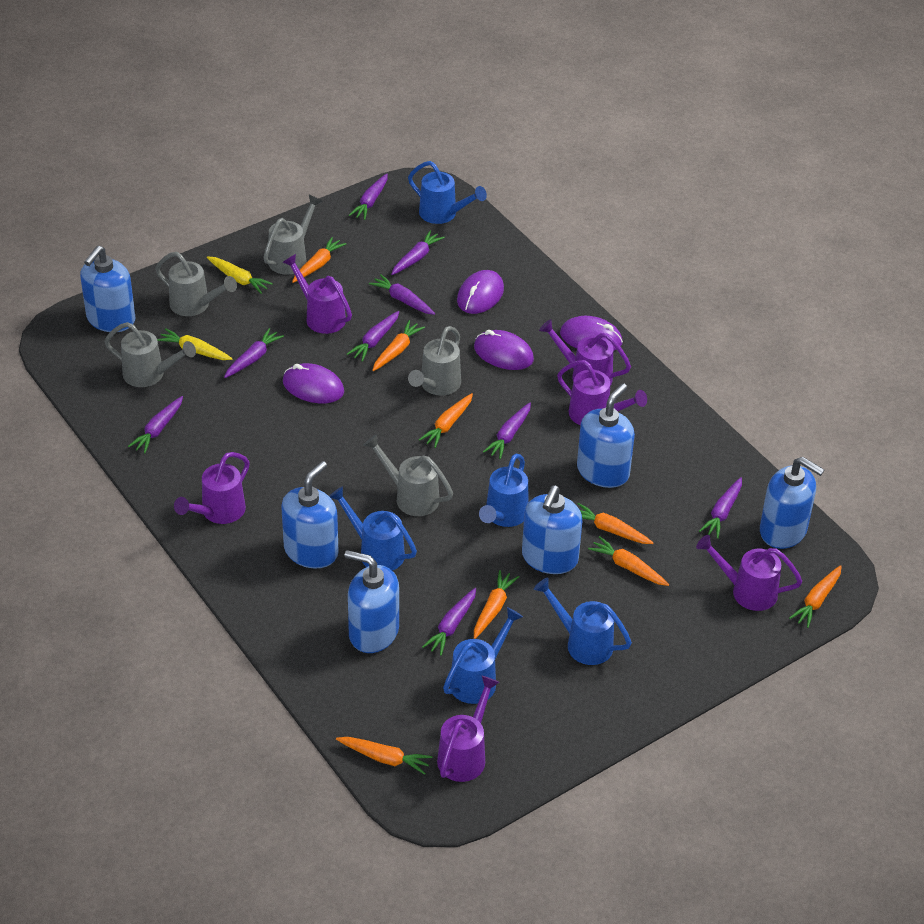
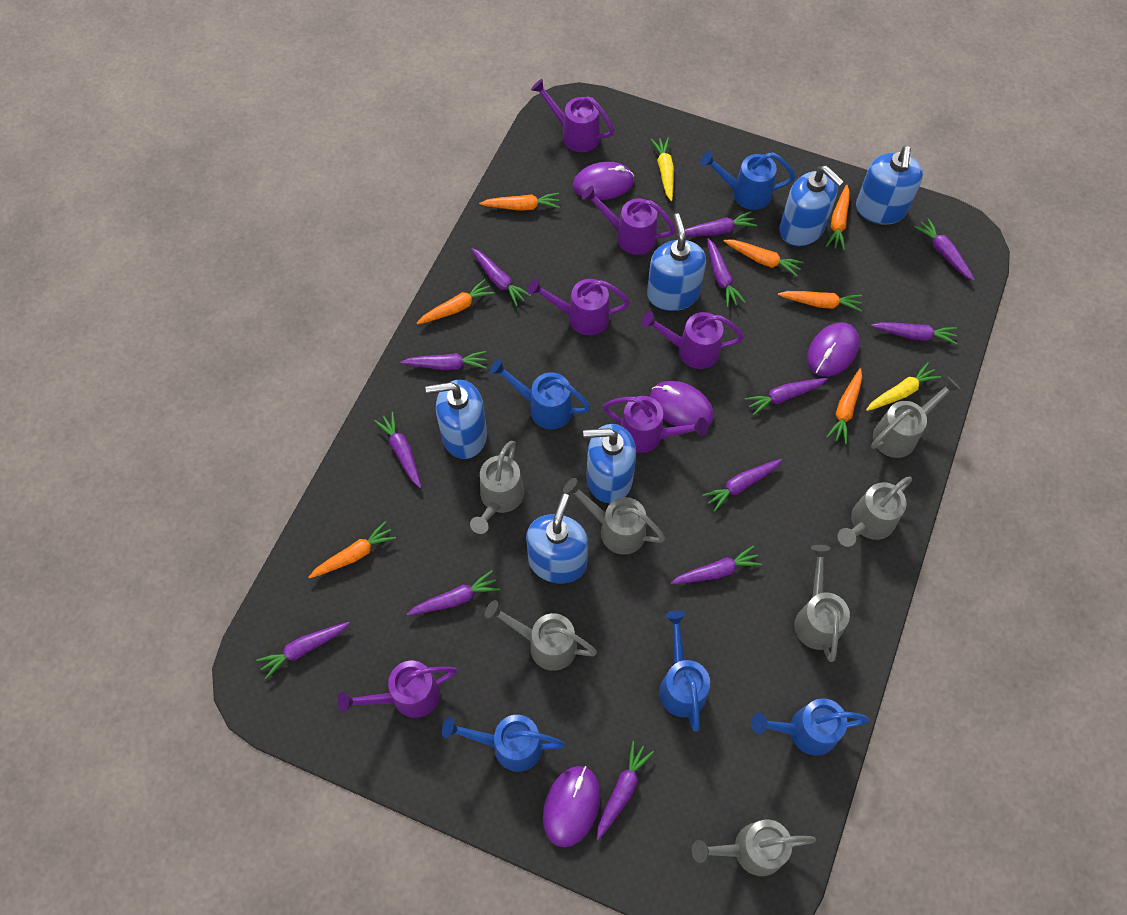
grey watering can: [104,322,196,387] [155,252,237,316] [263,195,323,275] [363,434,453,516] [408,326,461,396] = 5 -> [470,440,524,534] [485,600,597,671] [563,478,665,555] [692,820,816,876] [794,545,850,662] [838,476,912,547] [871,376,960,458] = 7
orange carrot: [292,237,346,283] [336,737,432,775] [372,320,425,371] [419,393,473,448] [474,570,519,639] [578,503,654,544] [588,536,669,586] [789,565,842,628] = 8 -> [309,521,396,579] [416,279,495,325] [479,193,560,211] [724,240,804,277] [778,291,862,311] [826,185,850,251] [827,368,862,444] = 7
purple carrot: [128,396,183,453] [224,328,284,378] [347,311,399,362] [349,174,388,220] [369,274,435,315] [391,230,445,275] [422,588,476,656] [483,403,531,459] [699,477,742,539] = 9 -> [256,622,350,679] [374,412,421,488] [400,351,487,370] [407,570,500,616] [471,248,531,306] [597,741,654,840] [671,545,762,584] [677,211,757,237] [702,459,782,512] [707,238,745,307] [745,378,828,415] [871,322,957,345] [914,218,975,281] = 13

